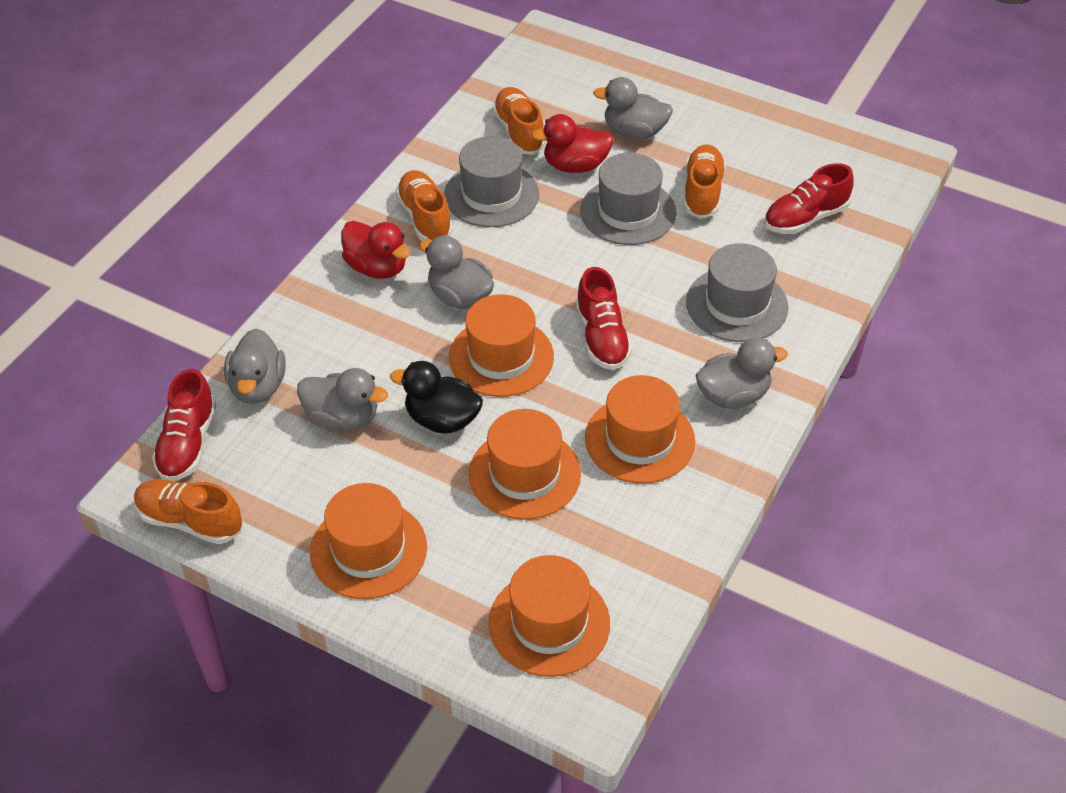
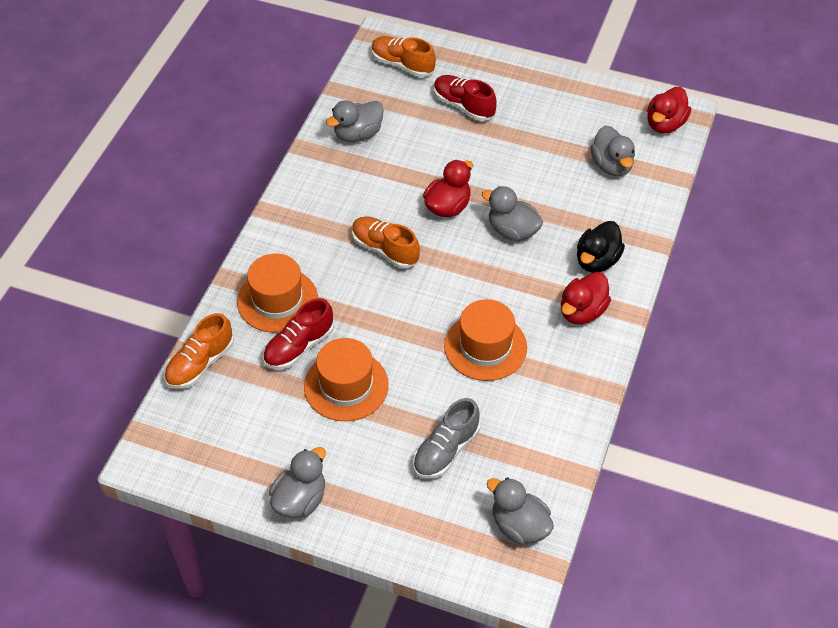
grey hat: [444,136,539,227] [580,153,676,245] [686,243,789,342] = 3 -> none = 0
grey shoe: none = 0 -> [413,398,480,479] = 1
orange hat: [310,483,427,599] [449,294,554,397] [469,409,581,520] [489,555,610,677] [585,375,695,484] = 5 -> [237,254,318,333] [304,338,389,421] [444,299,527,381] = 3
orange shoe: [134,479,242,544] [396,170,453,241] [492,87,546,155] [684,144,726,219] = 4 -> [164,313,234,389] [352,216,420,269] [371,36,436,77] = 3
red duck: [341,221,411,279] [531,114,614,173] = 2 -> [423,160,473,217] [561,272,611,324] [647,87,691,133] = 3
red shoe: [152,369,216,481] [576,267,632,370] [764,163,854,234] = 3 -> [263,298,334,370] [434,75,497,121] = 2

